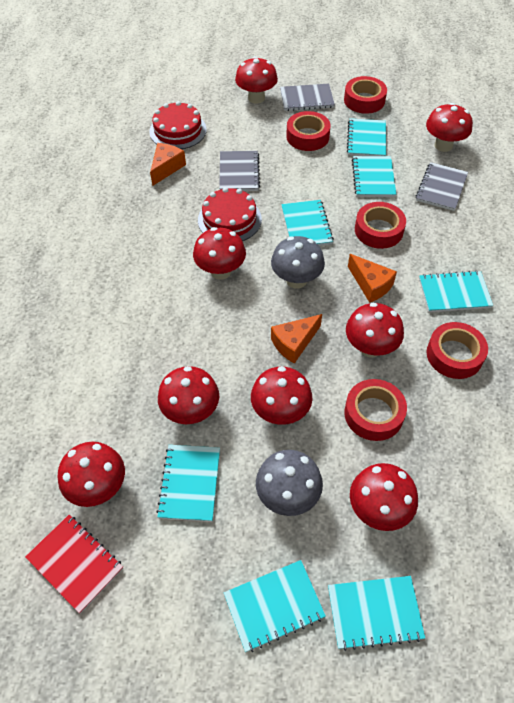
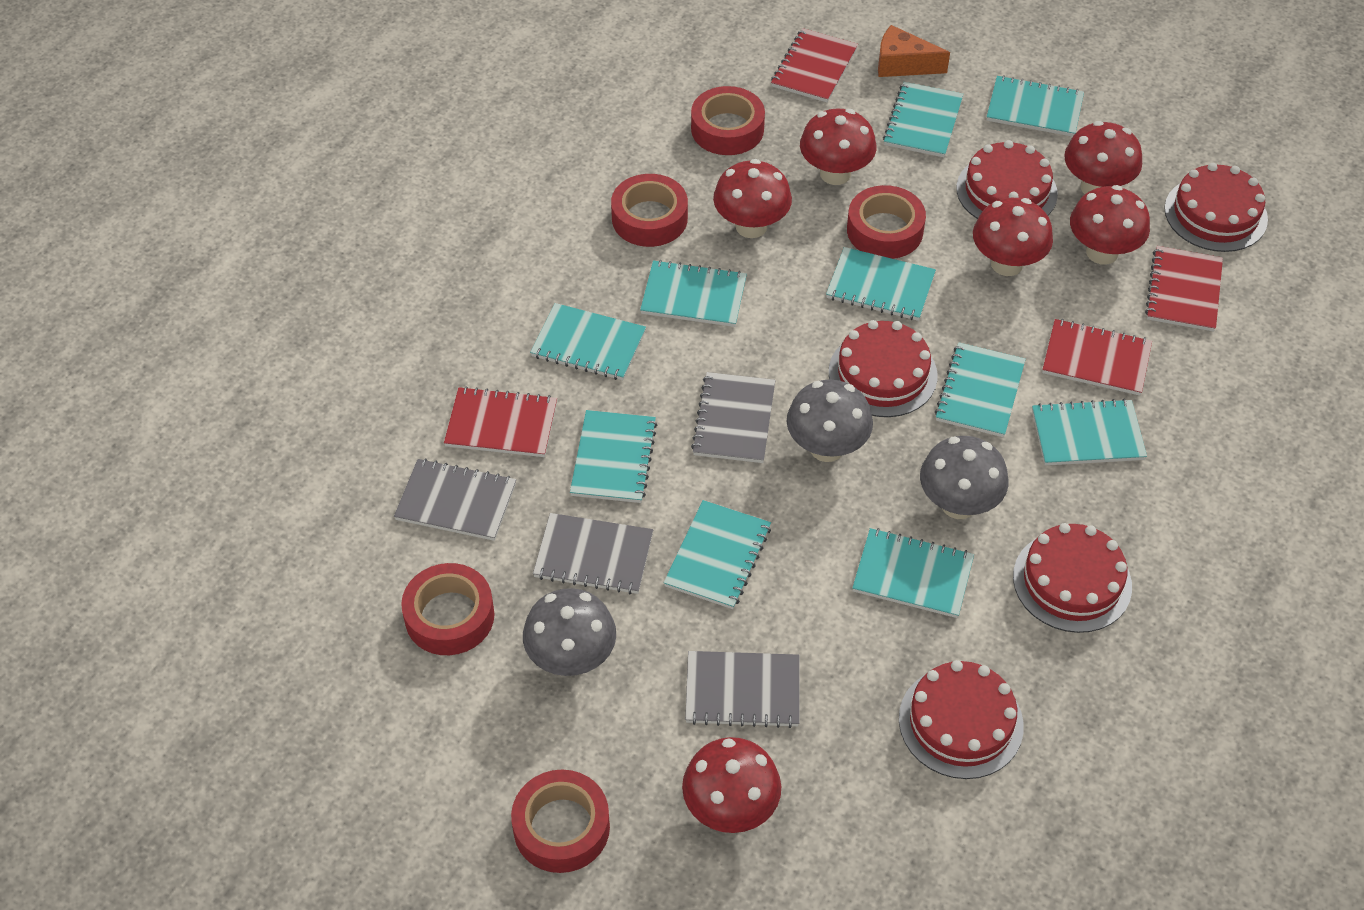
grey mushroom: [256,450,323,516] [271,236,325,289] = 2 -> [523,588,616,676] [787,379,873,462] [920,436,1008,519] = 3
grey notebook: [219,151,260,191] [280,84,335,111] [416,162,468,211] = 3 -> [394,458,516,541] [533,513,653,594] [685,651,800,728] [691,372,775,463] = 4
orange cheese: [150,143,186,186] [271,314,322,364] [348,254,397,303] = 3 -> [878,25,950,77] = 1
red cake: [149,101,207,149] [198,187,262,241] = 2 -> [829,320,938,417] [899,660,1024,779] [956,140,1058,219] [1013,523,1132,633] [1165,163,1268,252] = 5
red mushroom: [58,442,125,507] [158,366,219,424] [193,227,246,280] [235,56,278,104] [251,366,313,425] [346,302,404,358] [350,463,418,531] [426,103,473,152] = 8 -> [682,737,781,833] [713,159,792,238] [800,108,876,185] [973,198,1053,276] [1064,121,1142,194] [1070,185,1150,265] = 6
red notebook: [25,515,123,614] = 1 -> [444,386,557,457] [771,28,858,102] [1042,319,1152,396] [1145,246,1223,332] = 4
turquoise notebook: [157,445,220,522] [224,560,326,652] [281,200,334,246] [328,576,425,651] [347,118,386,156] [352,156,396,197] [419,271,493,312] = 7 -> [530,303,646,380] [570,410,657,503] [640,260,747,327] [664,500,771,609] [826,247,936,321] [852,528,974,618] [883,82,963,157] [935,342,1026,437] [987,75,1084,137] [1032,399,1147,466] = 10

